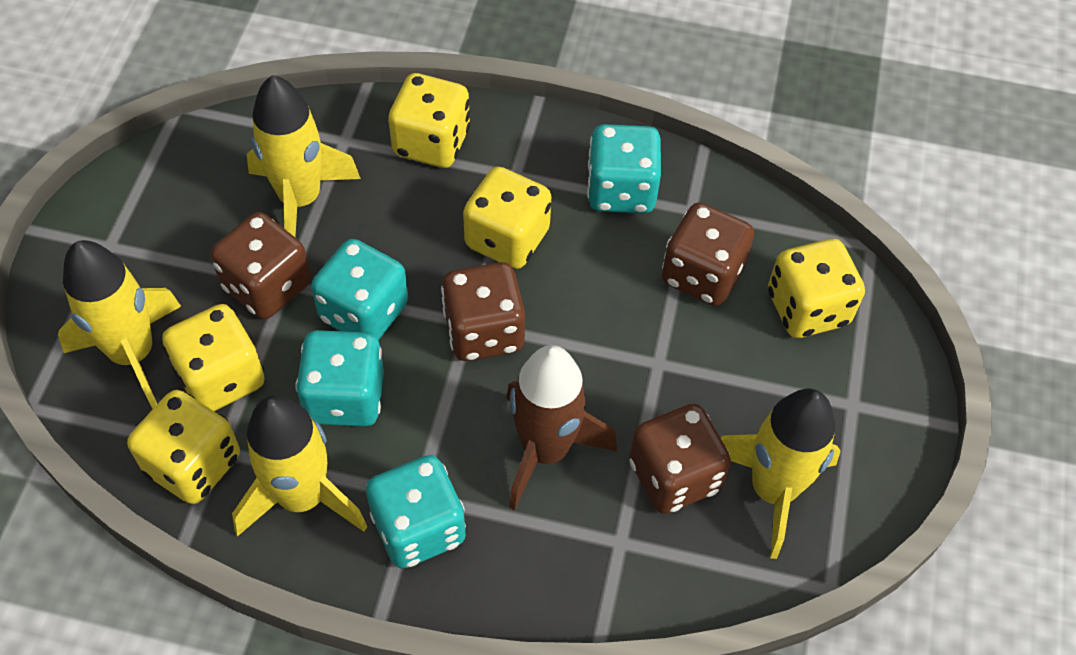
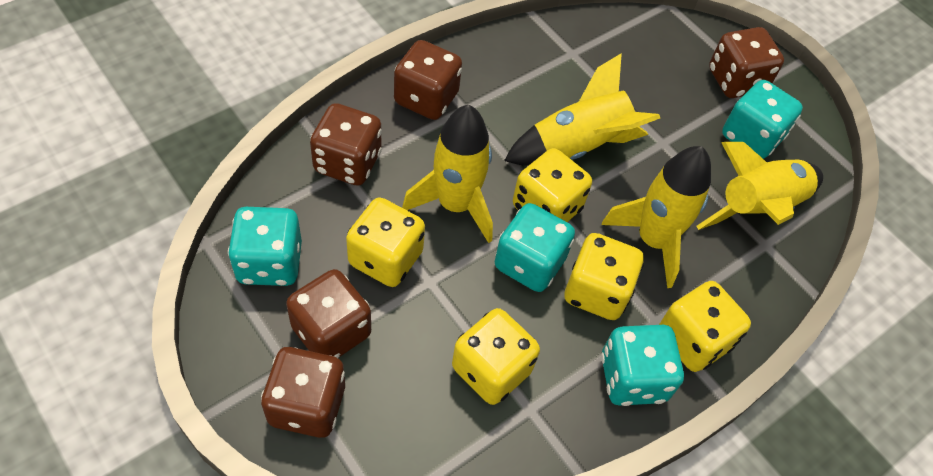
brown dice: [210,212,311,319] [441,262,525,361] [629,404,731,514] [662,203,754,306] = 4 -> [261,347,345,438] [286,269,371,358] [310,103,382,186] [394,40,462,120] [709,27,784,98] = 5
brown rocket: [506,345,618,510] = 1 -> none = 0

